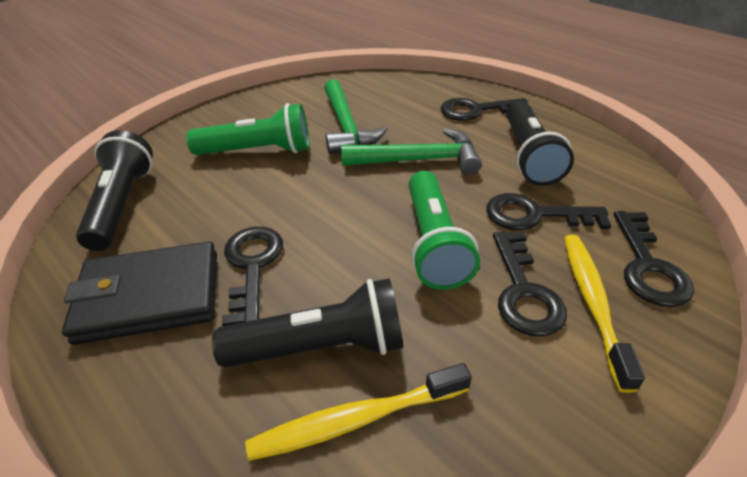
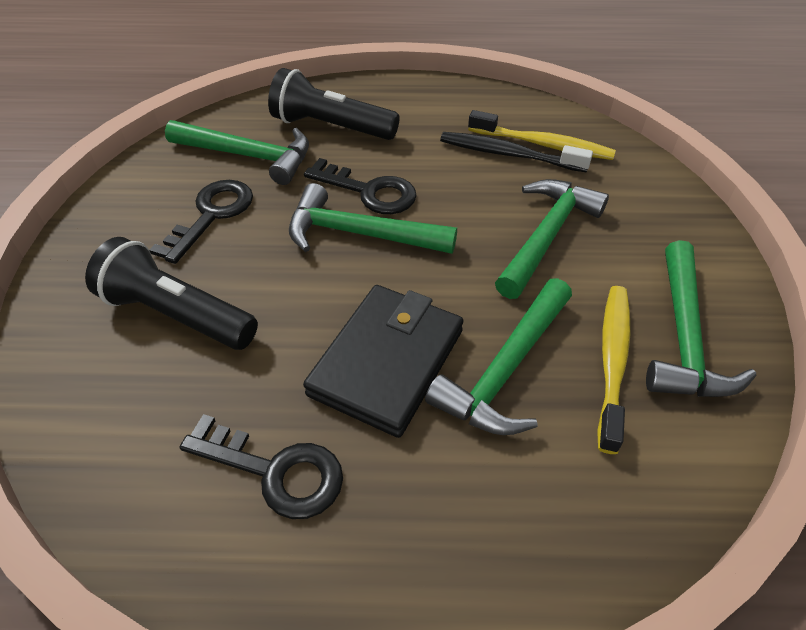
black flashlight: [76,130,153,251] [212,278,403,367] [506,101,574,186] = 3 -> [85,237,258,350] [268,68,400,140] = 2
black key: [222,227,283,326] [440,98,532,121] [486,193,611,230] [493,232,567,337] [614,211,694,307] = 5 -> [149,180,253,264] [180,414,343,519] [304,158,417,214] = 3
black toothbrush: none = 0 -> [440,132,593,172] = 1
green flashlight: [186,103,309,155] [409,171,480,290] = 2 -> none = 0
green hammer: [324,79,388,154] [341,128,482,175] = 2 -> [165,120,309,185] [289,183,457,254] [425,278,572,435] [495,179,609,299] [646,240,756,397] = 5

